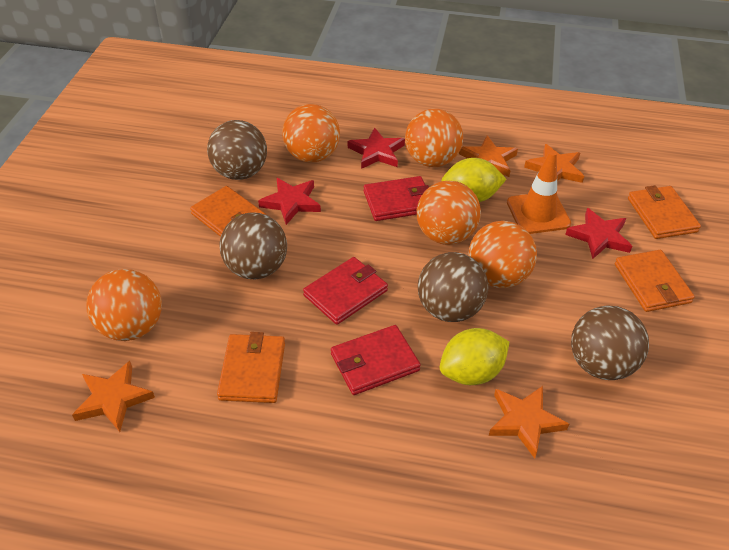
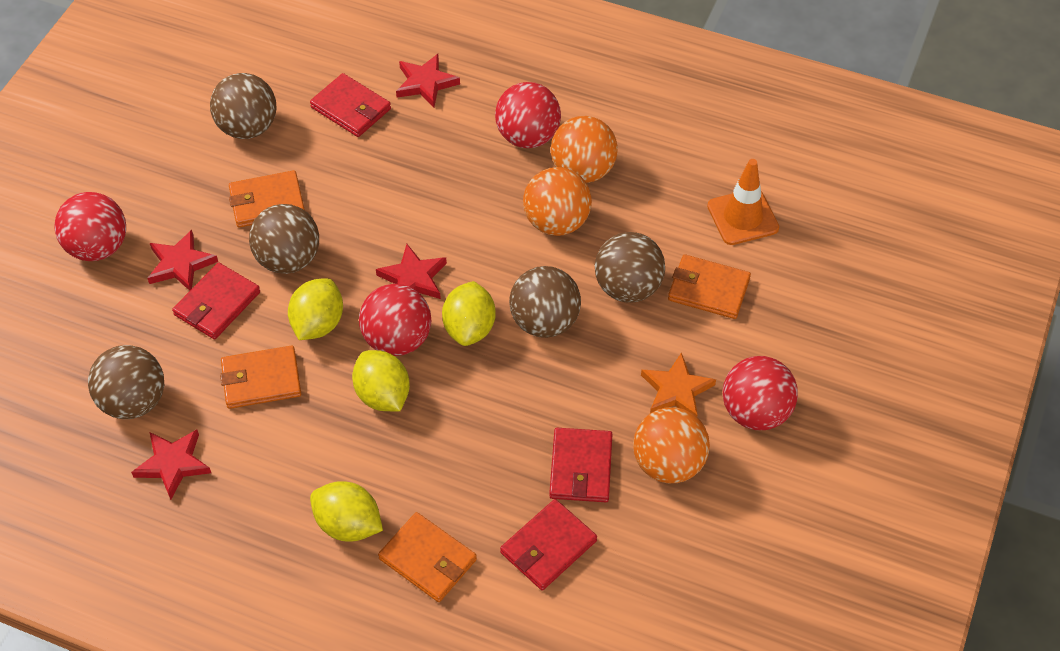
brown ball: [207,120,267,180] [220,212,287,279] [418,252,488,322] [571,305,649,380] = 4 -> [88,345,164,419] [210,73,277,139] [249,204,319,274] [509,266,581,338] [595,232,665,303] = 5
orange ball: [86,269,162,341] [282,104,340,163] [405,109,463,167] [417,181,481,245] [468,221,537,288] = 5 -> [523,167,592,236] [551,116,618,183] [633,407,710,483] = 3
orange star: [72,361,155,432] [459,135,518,177] [489,386,569,458] [524,144,584,183] = 4 -> [641,352,716,417] = 1
red ball: none = 0 -> [54,192,126,261] [359,284,431,356] [495,82,561,148] [723,356,798,430] = 4
red star: [258,178,321,225] [348,127,405,169] [565,208,632,259] = 3 -> [131,429,211,500] [147,230,218,291] [376,244,447,299] [396,54,460,107] = 4
red wallet: [303,257,388,325] [331,325,421,395] [364,176,429,221] = 3 -> [172,263,260,339] [310,73,391,137] [500,499,597,590] [549,428,612,502] = 4
yellow lemon: [440,328,509,385] [442,158,506,202] = 2 -> [288,278,343,340] [310,481,383,542] [352,350,410,412] [442,281,496,346] = 4

